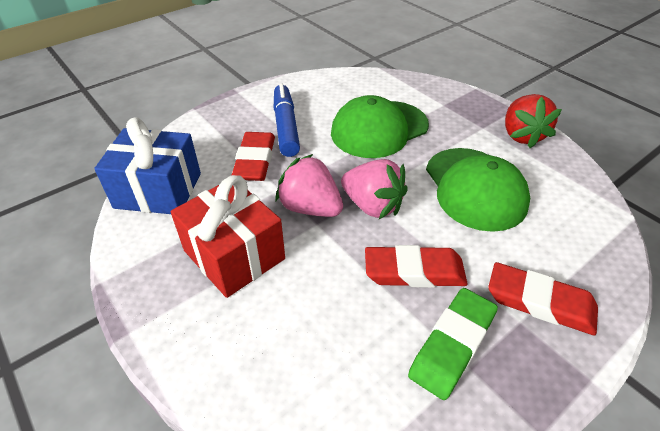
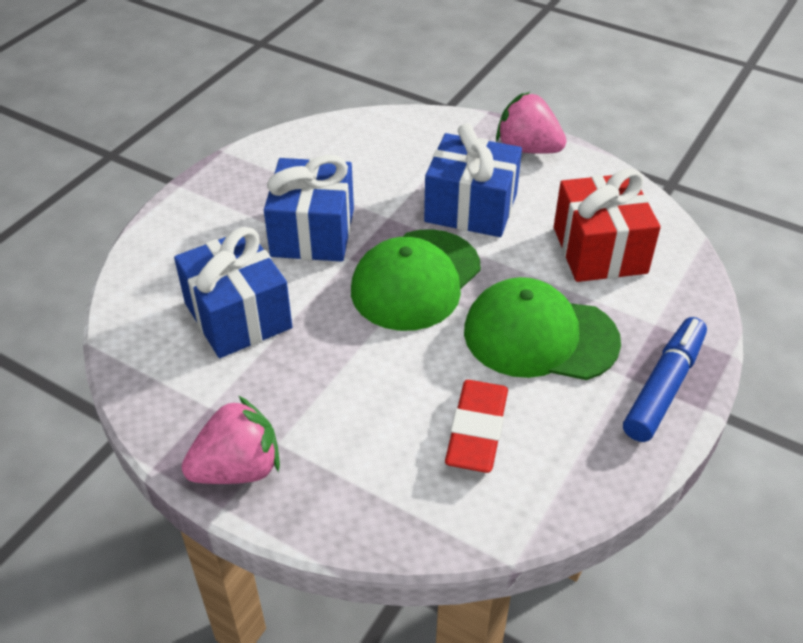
blue gift: [94,117,201,214] = 1 -> [174,227,292,358] [264,155,354,262] [424,123,522,237] = 3
green eraser: [408,288,498,400] = 1 -> none = 0
red eraser: [231,132,275,181] [365,245,467,288] [488,262,598,335] = 3 -> [445,380,508,473] = 1
red strawberry: [505,94,562,148] = 1 -> none = 0

